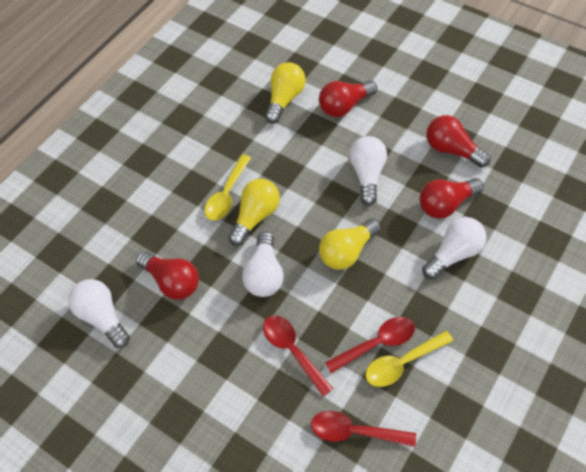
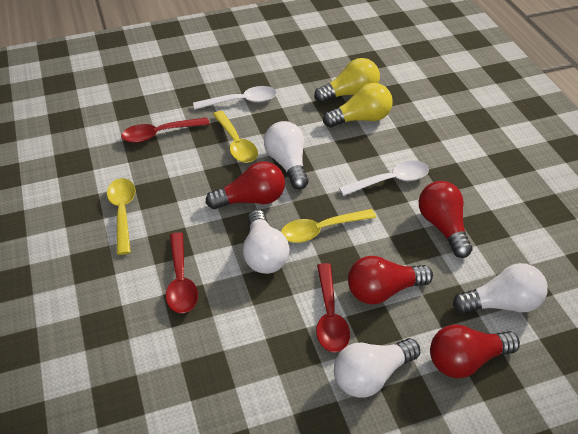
white spoon: none = 0 -> [193,86,277,110] [339,161,429,196] = 2
yellow light bulb: [228,179,280,246] [265,62,306,124] [319,218,381,270] = 3 -> [314,58,380,103] [323,83,393,128] = 2
yellow spoon: [204,154,251,221] [366,331,453,387] = 2 -> [107,178,135,255] [213,111,258,163] [281,209,376,243] = 3

